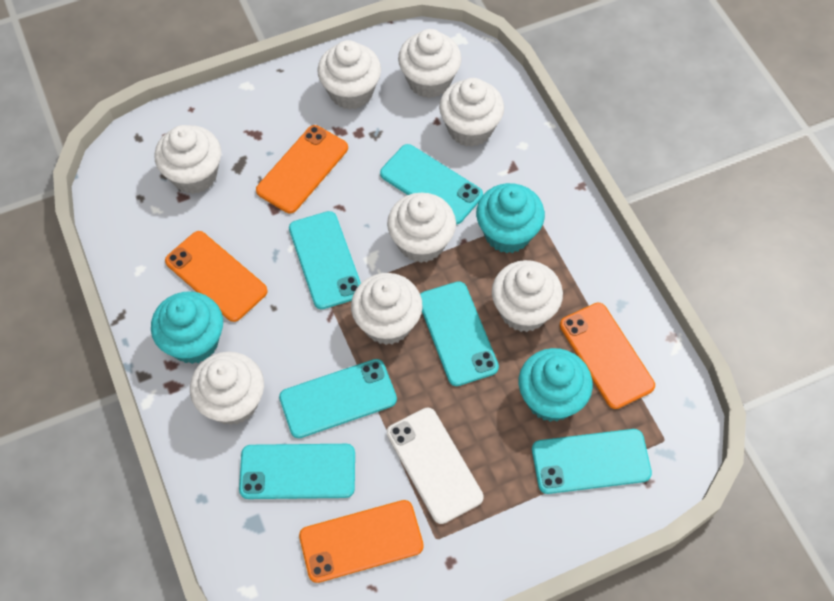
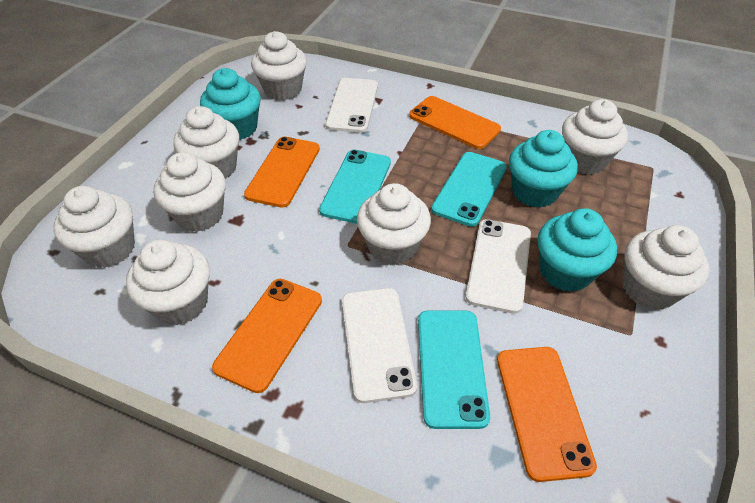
turquoise phone: [239,444,355,499] [279,359,397,438] [289,211,361,309] [380,144,483,224] [420,281,499,386] [532,429,652,494] = 6 -> [319,150,391,224] [418,311,490,429] [431,152,507,227] = 3
white phone: [387,408,484,524] = 1 -> [326,78,378,133] [342,288,417,403] [466,219,531,314] = 3

